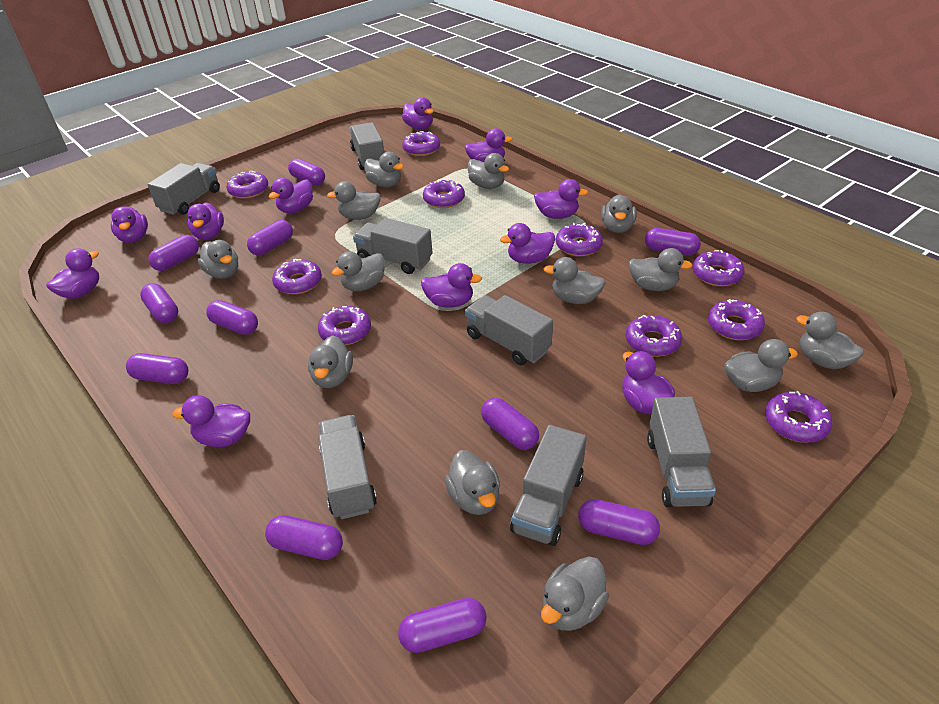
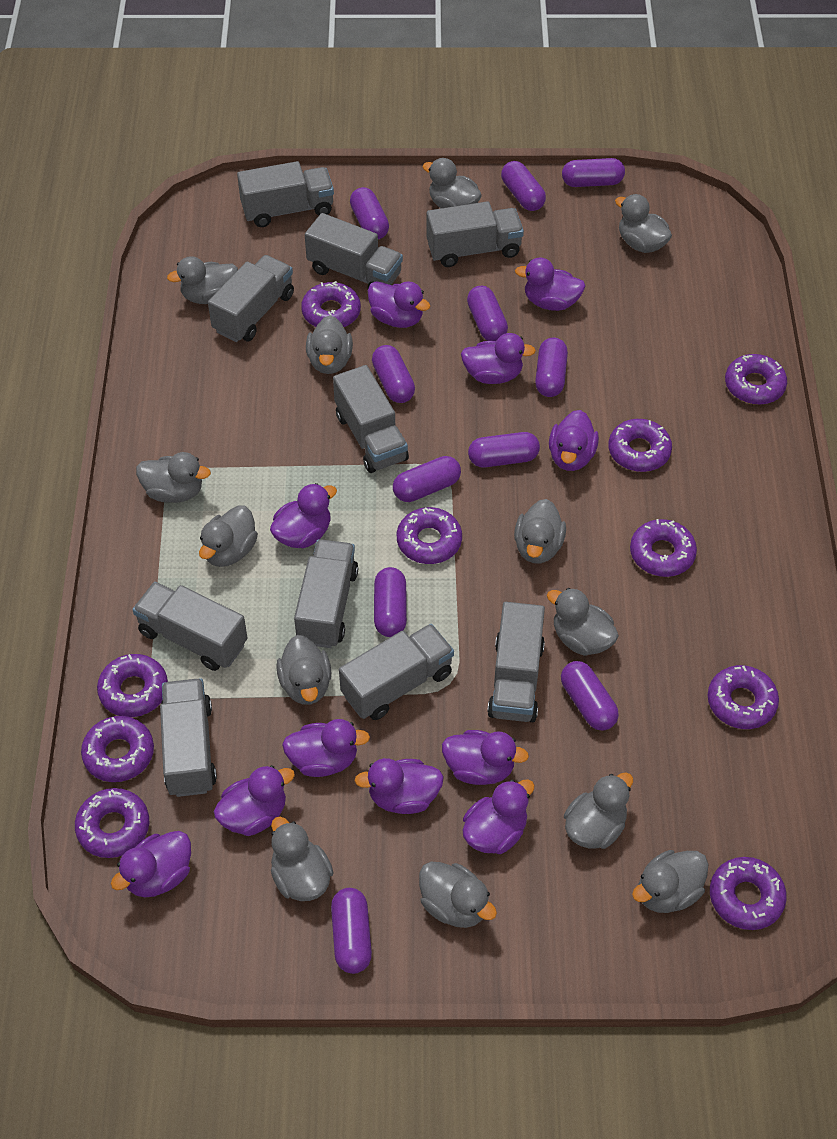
grey truck: [148,163,220,215] [318,415,377,519] [349,122,384,170] [353,218,433,274] [465,295,553,365] [510,425,586,546] [647,397,716,508] = 7 -> [132,582,248,671] [160,678,217,797] [208,255,294,342] [237,161,334,227] [294,539,358,648] [305,213,403,288] [333,365,409,473] [339,624,454,720] [426,201,524,267] [487,602,545,722] = 10

